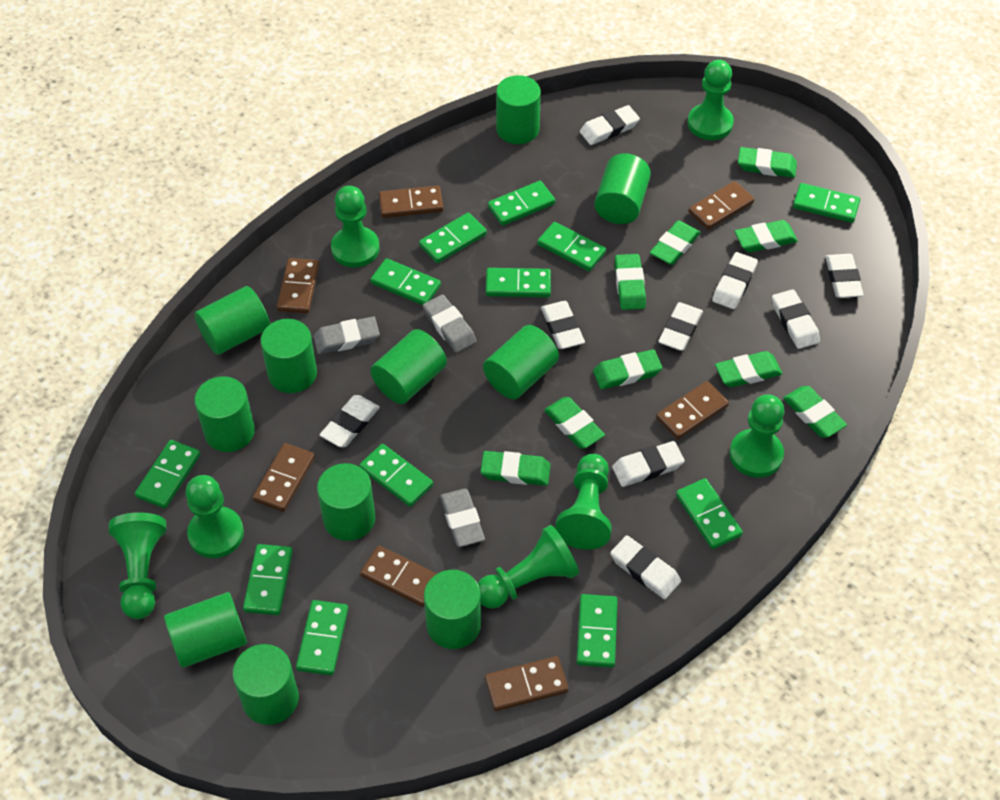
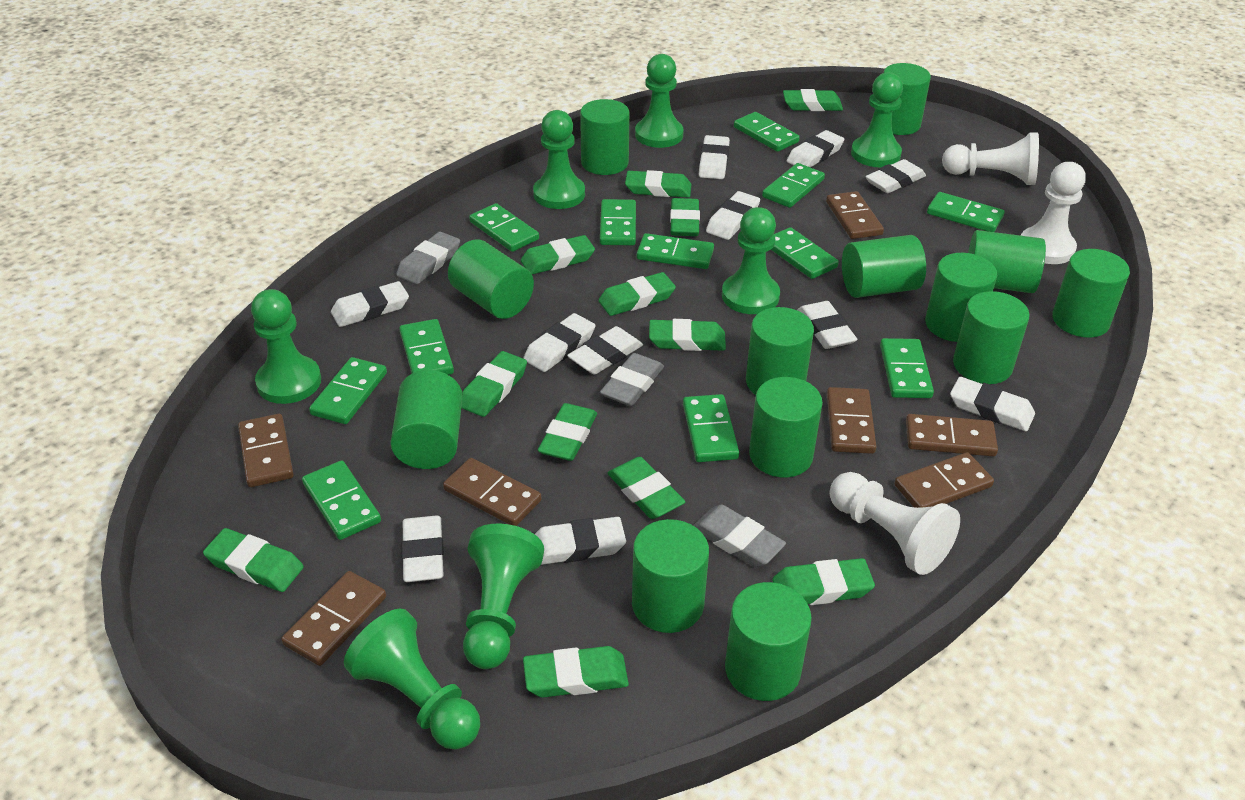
green cylinder: [164,592,247,668] [194,286,270,355] [194,376,255,452] [233,644,299,725] [261,319,317,393] [317,463,375,541] [370,329,447,404] [424,570,481,649] [483,325,559,399] [496,75,541,144] [595,153,651,224] = 11 -> [390,370,463,469] [448,240,534,319] [580,99,630,175] [632,519,709,633] [725,582,812,701] [746,307,814,395] [749,377,823,478] [842,235,926,298] [883,63,931,135] [925,253,997,342] [953,291,1030,384] [968,230,1046,293] [1052,249,1130,338] = 13
green eraser: [480,451,551,486] [544,397,605,448] [593,349,662,389] [615,254,646,310] [650,221,701,265] [715,351,782,387] [735,220,798,252] [738,147,797,178] [783,386,847,437] = 9 -> [203,528,304,592] [461,351,527,417] [521,235,595,274] [523,646,629,698] [538,403,597,461] [598,272,676,316] [607,457,685,519] [625,170,692,198] [649,319,726,351] [670,198,700,236] [772,558,875,605] [783,89,843,111] = 12
white eraser: [320,395,380,447] [541,301,585,349] [580,105,640,145] [610,535,681,599] [612,441,685,487] [658,302,703,351] [712,252,758,309] [772,289,820,349] [825,254,864,298] = 9 -> [331,281,409,327] [401,515,444,582] [523,313,595,372] [535,517,626,565] [567,326,643,374] [699,135,730,179] [706,191,760,240] [787,130,844,167] [797,301,858,349] [865,159,926,193] [950,377,1035,431] = 11
white pawn: none = 0 -> [829,472,960,575] [942,132,1039,185] [1021,162,1086,264] = 3

